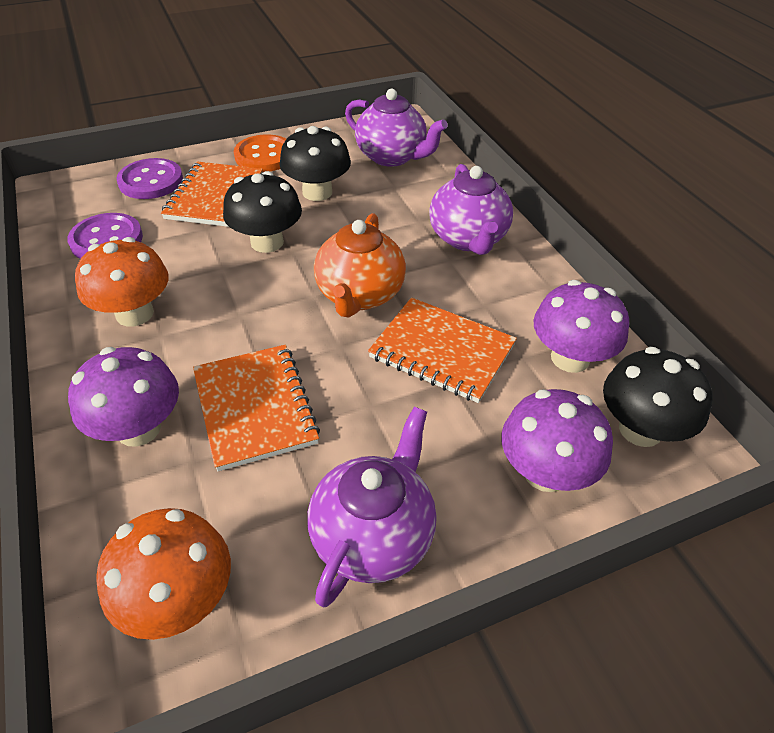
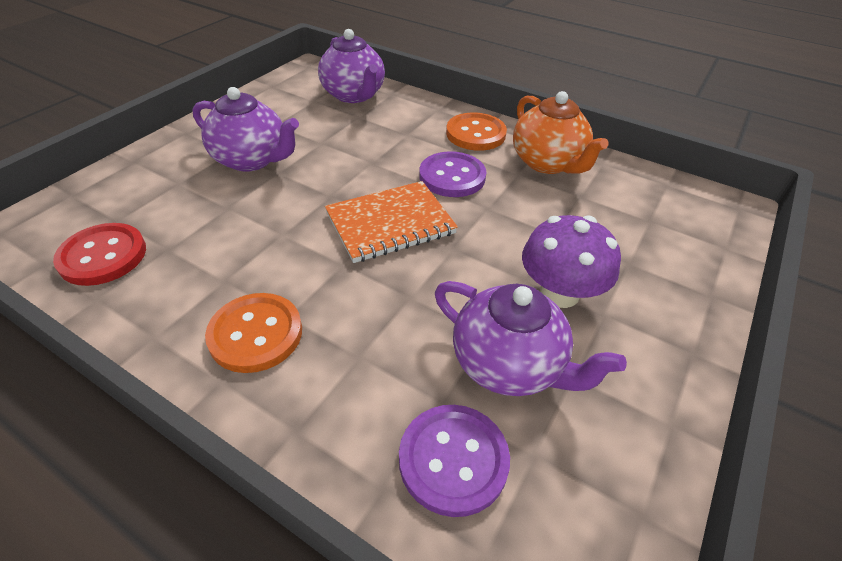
black mushroom: [223,171,302,253] [280,126,351,201] [603,347,713,447] = 3 -> none = 0
orange button: [234,134,286,172] = 1 -> [205,293,302,373] [446,112,507,151] = 2
orange mushroom: [75,237,168,326] [96,508,231,640] = 2 -> none = 0
orange notebook: [161,162,263,227] [193,345,320,471] [368,298,517,403] = 3 -> [325,181,458,263] = 1
purple mushroom: [68,347,179,447] [501,389,613,492] [534,280,629,373] = 3 -> [522,215,621,308] = 1
red button: none = 0 -> [53,223,146,286] = 1

